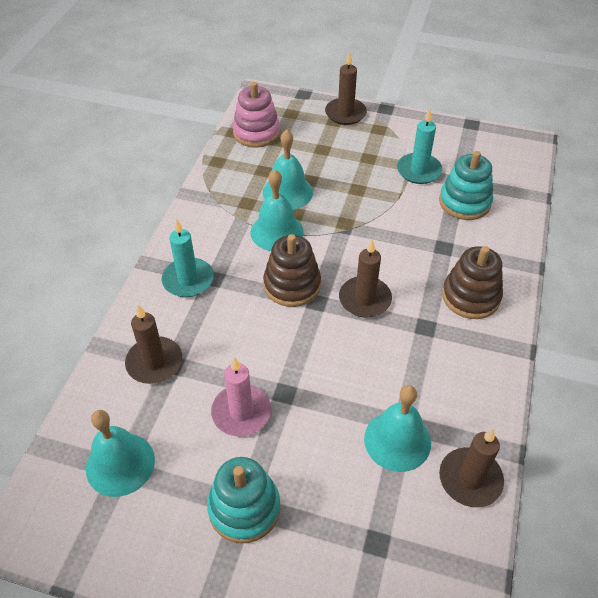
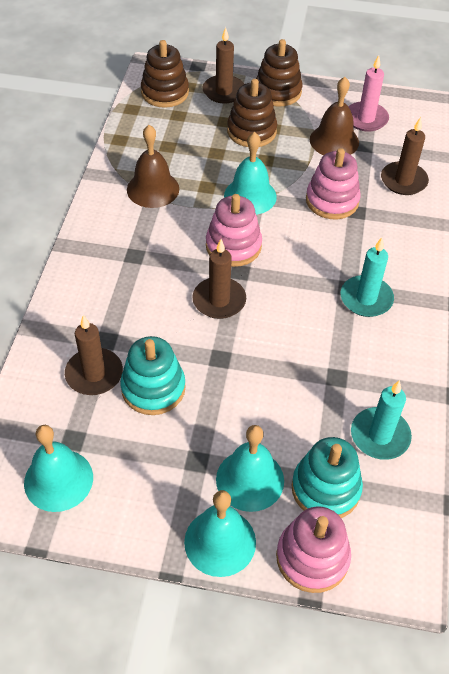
brown bell: none = 0 -> [127,125,179,208] [310,77,359,155] = 2
brown stacking toy: [263,234,321,307] [442,246,503,319] = 2 -> [141,40,189,108] [227,79,277,147] [256,39,302,106] = 3
pink stacking toy: [233,82,280,148] = 1 -> [206,194,262,267] [276,506,351,593] [306,148,361,219] = 3

